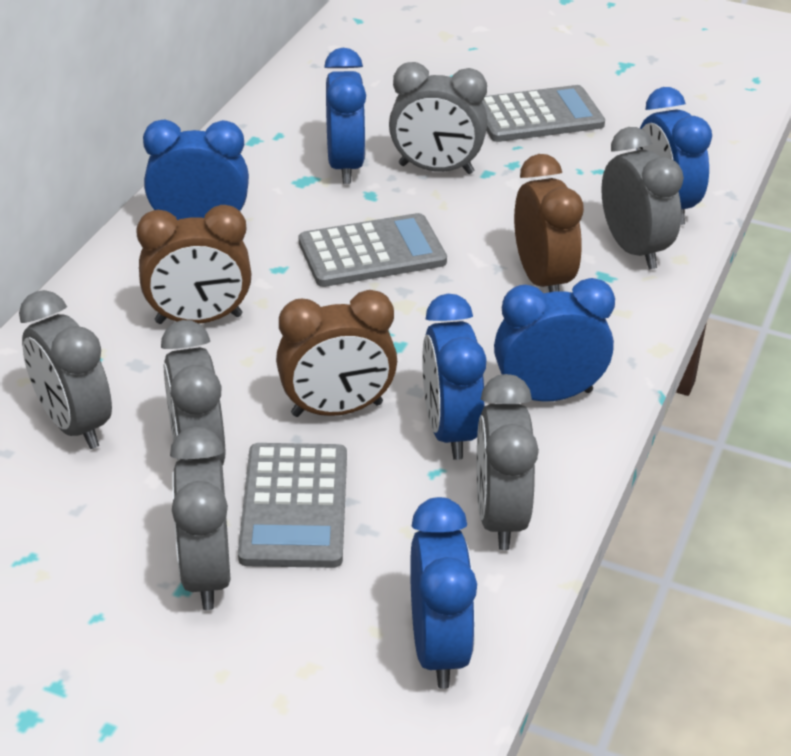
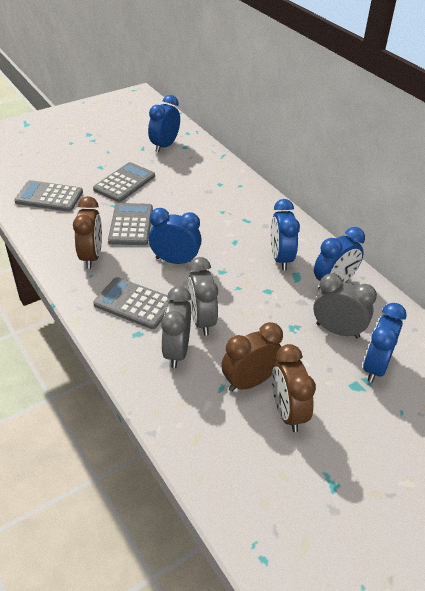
blue clock: [143,119,249,220] [324,48,366,184] [410,497,477,689] [422,294,486,460] [494,278,615,402] [637,87,712,225] = 6 -> [148,95,180,153] [149,208,202,264] [270,199,300,270] [314,227,365,291] [363,303,407,383] = 5
grey calculator: [238,443,347,568] [299,213,447,287] [482,85,605,142] = 3 -> [14,180,83,212] [93,162,155,202] [93,277,170,329] [108,203,153,245] = 4
grey clock: [19,290,112,449] [161,320,225,466] [170,427,231,610] [389,62,488,174] [477,374,539,550] [601,127,684,269] = 6 -> [161,286,191,368] [188,257,218,336] [313,273,377,339] = 3

